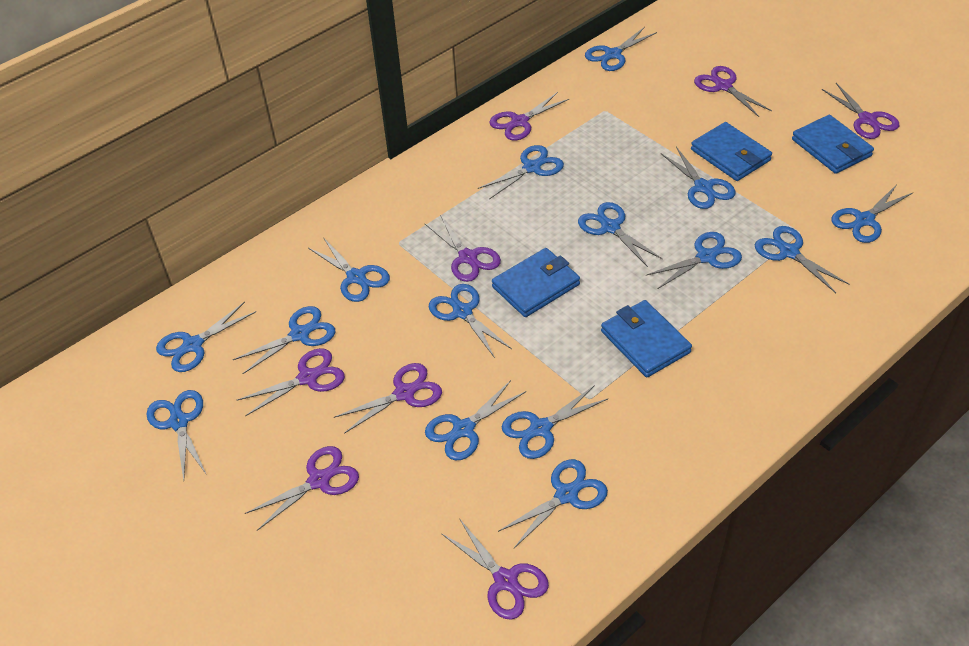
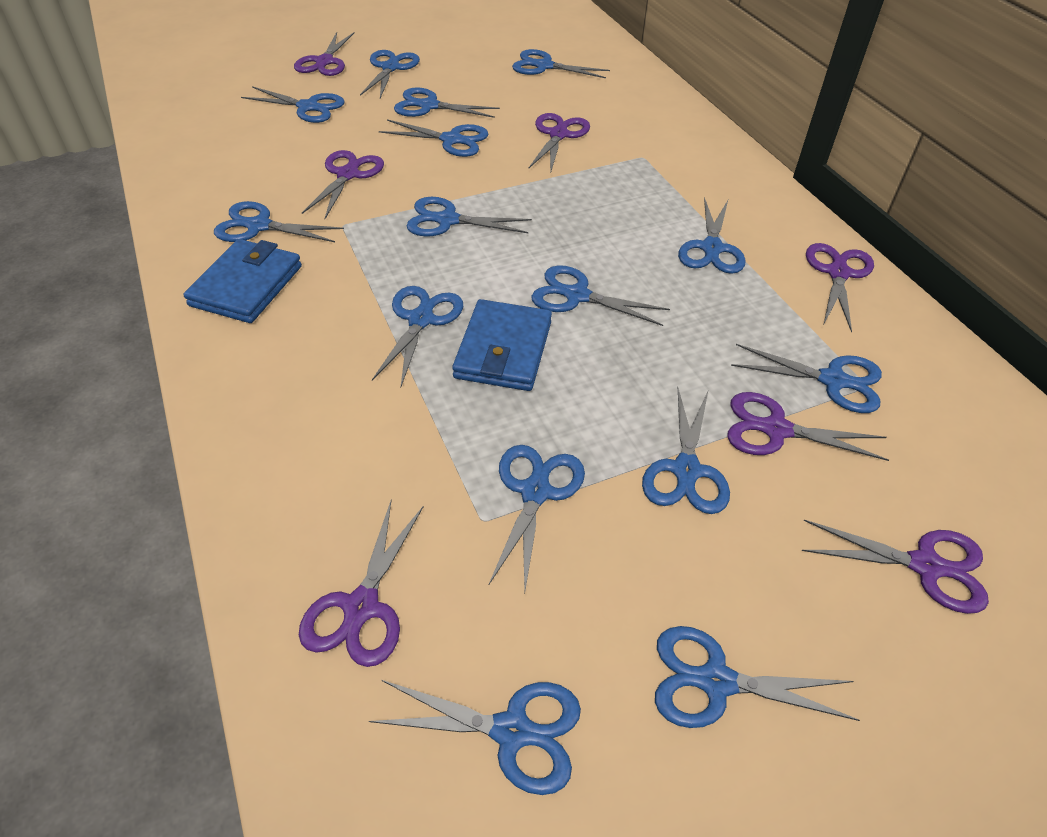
blue wallet: [492,248,580,317] [601,300,692,377] [691,122,772,181] [792,115,874,174] = 4 -> [184,239,302,323] [452,299,552,391] = 2
purple scissors: [237,348,345,416] [245,446,359,531] [334,363,442,434] [424,215,501,282] [441,518,549,620] [489,92,569,141] [694,66,772,117] [822,83,899,139] = 8 -> [294,32,354,76] [299,501,424,667] [302,150,384,219] [529,113,590,174] [727,392,889,461] [802,520,989,614] [806,243,874,333] = 7

